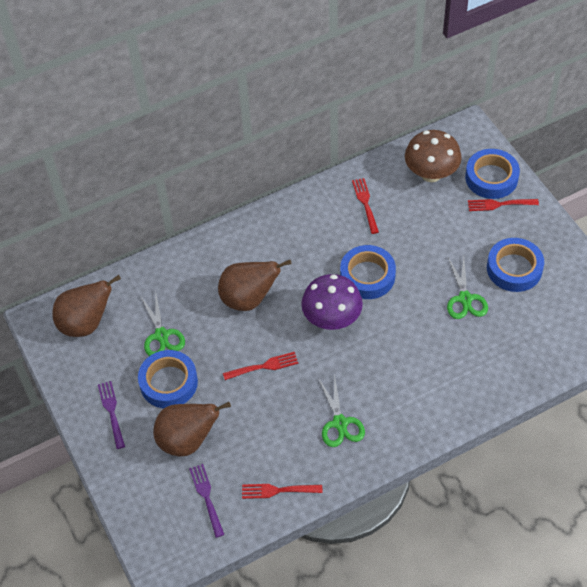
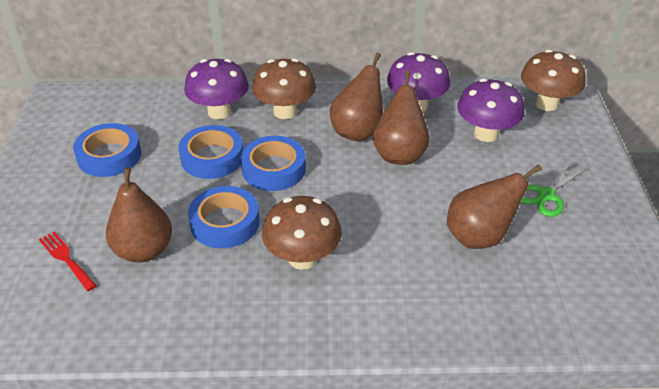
brown mushroom: [405,130,462,182] = 1 -> [252,58,316,119] [262,196,342,270] [521,50,586,111] = 3
brown pear: [52,275,121,337] [153,402,231,457] [218,260,292,311] = 3 -> [106,167,172,263] [330,52,383,141] [373,71,430,165] [447,164,542,249] = 4
green scissors: [141,295,185,356] [318,374,365,447] [447,256,488,319] = 3 -> [521,162,587,217] = 1
purple fork: [98,381,125,449] [189,464,224,538] = 2 -> none = 0
purple mushroom: [301,274,363,330] = 1 -> [184,59,249,119] [387,52,450,112] [457,78,525,142] = 3
red fork: [223,352,298,380] [242,484,322,499] [352,178,379,234] [468,199,539,211] = 4 -> [39,231,97,291] = 1

